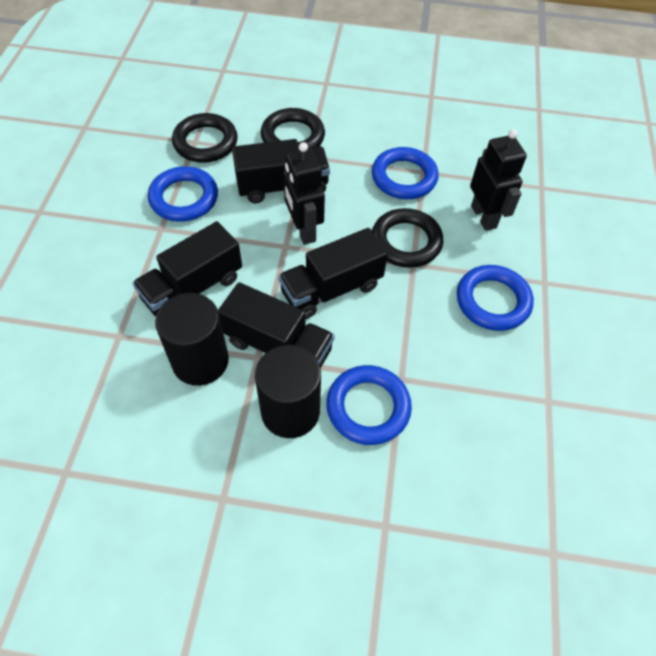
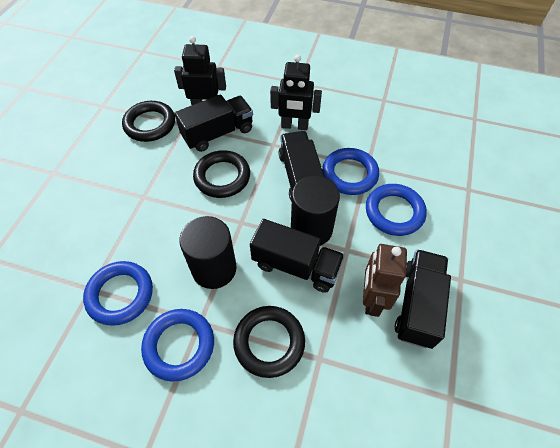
brown robot: none = 0 -> [363,244,407,317] = 1

